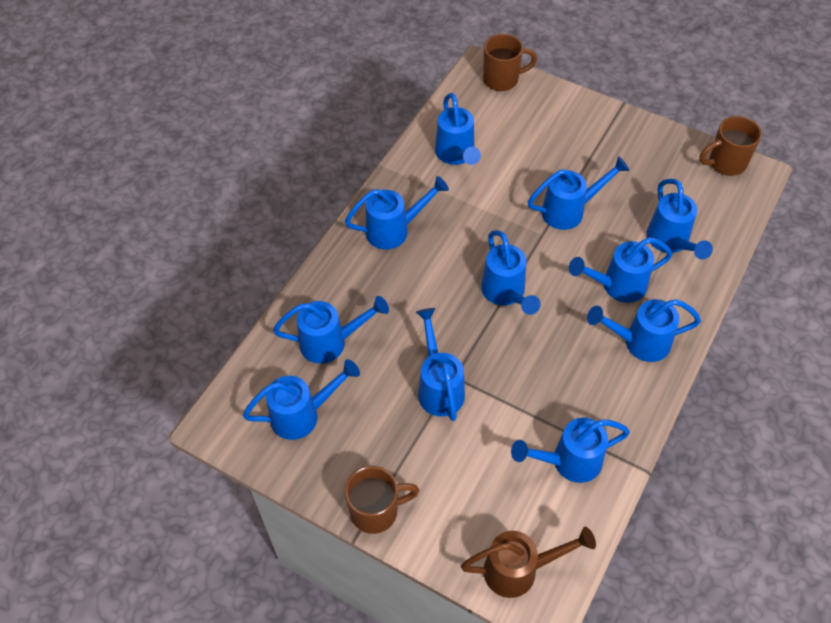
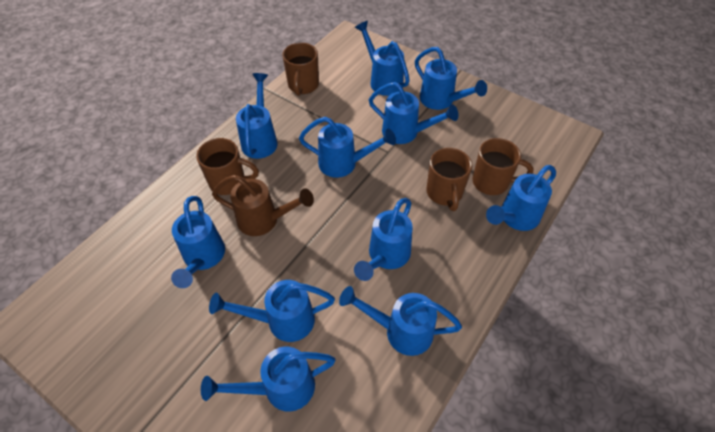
brown mug: [344,466,420,534] [483,34,537,91] [699,116,762,176] = 3 -> [196,138,259,195] [282,43,319,96] [426,148,472,211] [472,138,533,195] = 4

